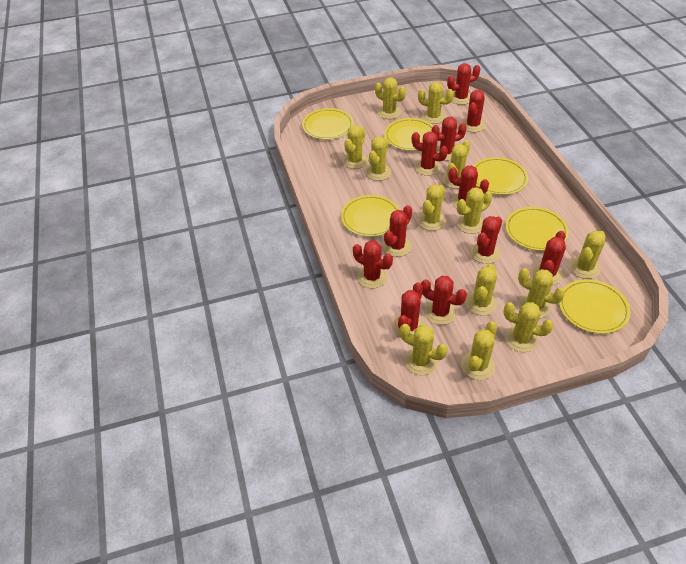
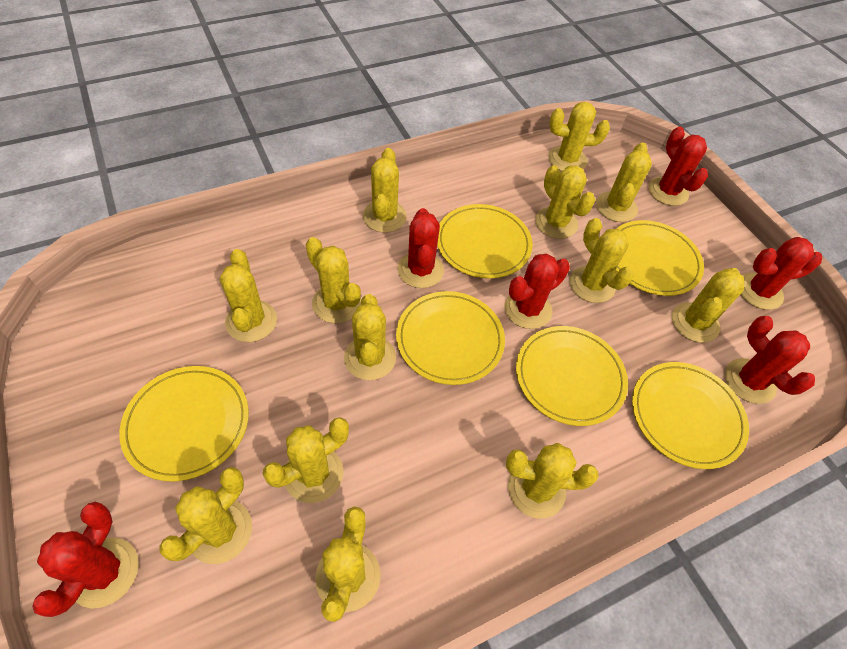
red cactus: [353,240,393,288] [383,205,412,257] [393,282,425,337] [412,132,448,176] [421,276,467,325] [431,117,467,160] [447,63,480,105] [449,165,489,208] [461,90,486,132] [471,216,502,264] [532,231,566,285] = 11 -> [32,501,139,617] [397,208,444,288] [505,254,570,329] [648,127,708,206] [725,316,815,404] [740,237,822,310] = 6

